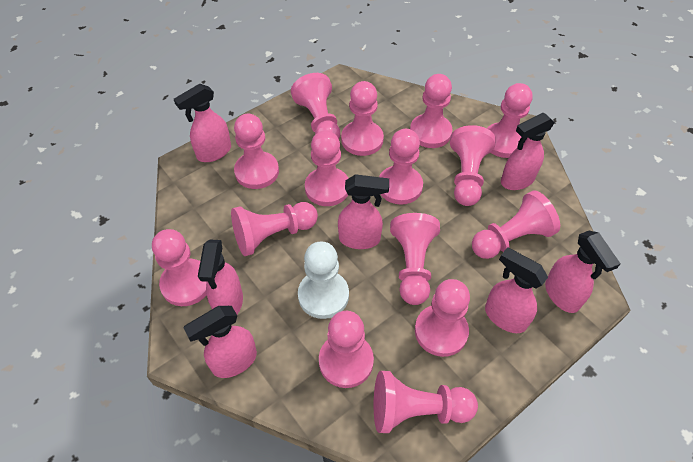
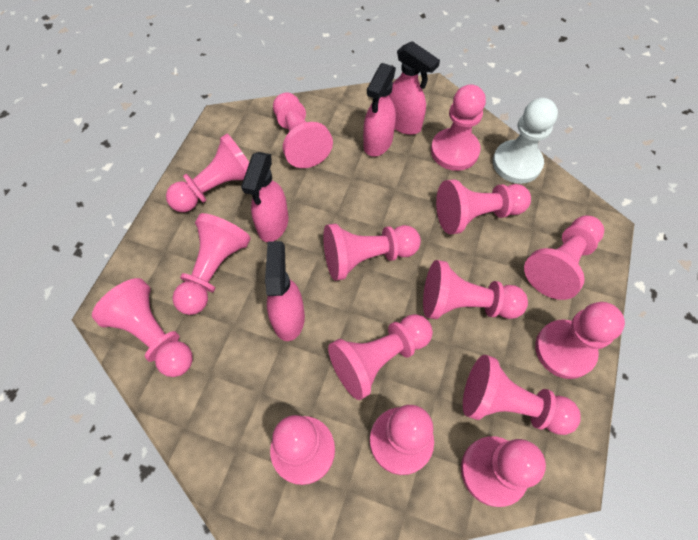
pink spray bottle: [174,84,231,162] [183,306,257,378] [198,240,243,314] [338,174,389,249] [485,247,548,333] [501,113,555,190] [545,231,621,313] = 7 -> [241,152,289,242] [265,241,305,341] [363,63,396,157] [389,41,440,135] = 4

